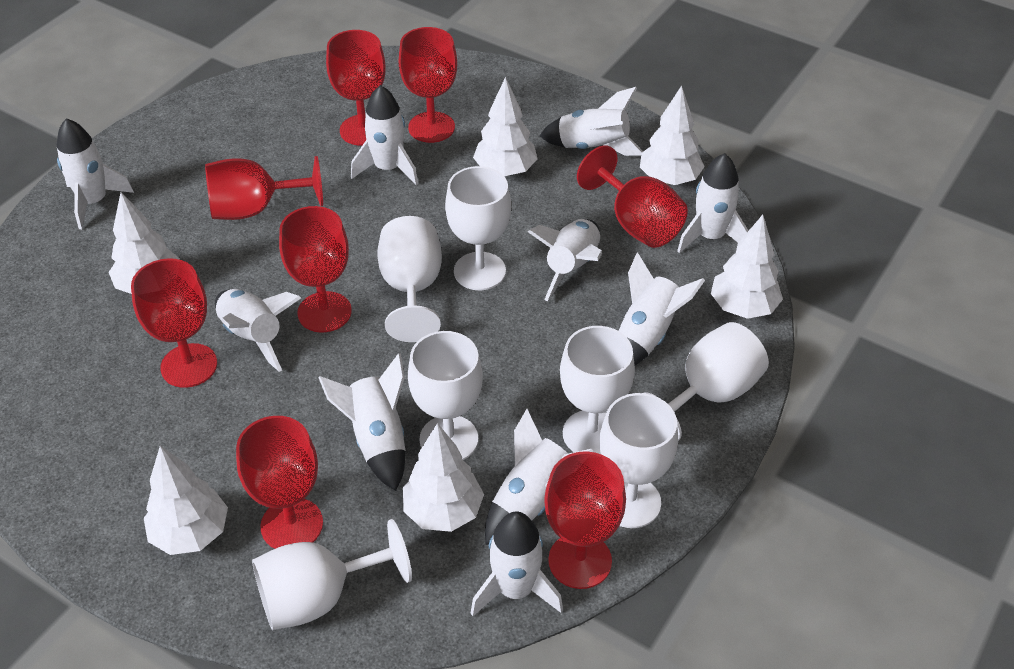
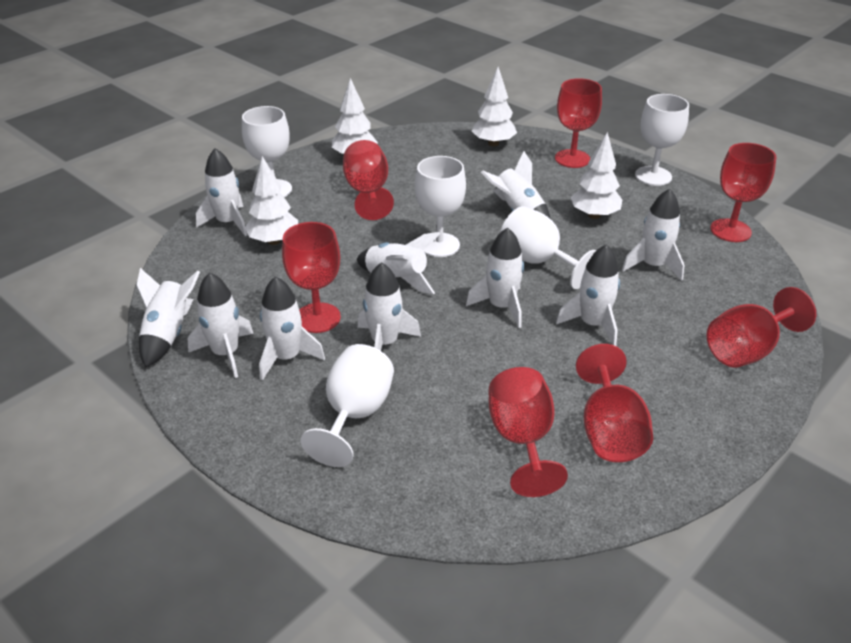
red goblet: [131,258,217,388] [205,156,323,220] [236,416,323,549] [279,206,352,333] [326,30,386,146] [398,27,457,143] [544,451,626,589] [577,145,688,248] = 8 -> [282,222,341,333] [343,140,394,220] [489,367,568,497] [555,78,602,168] [576,344,653,462] [707,287,816,368] [710,143,776,242] = 7
white goblet: [252,519,412,630] [377,216,442,342] [408,331,483,460] [445,166,511,290] [560,326,635,454] [599,393,678,528] [644,322,769,441] = 7 -> [242,106,292,197] [301,344,394,467] [415,156,466,257] [500,206,597,289] [635,94,689,186] = 5
white tree: [109,192,180,294] [144,446,228,555] [403,423,484,532] [473,77,538,176] [640,85,705,185] [711,215,783,319] = 6 -> [245,156,298,245] [332,78,378,154] [472,67,517,146] [571,132,622,219] = 4

